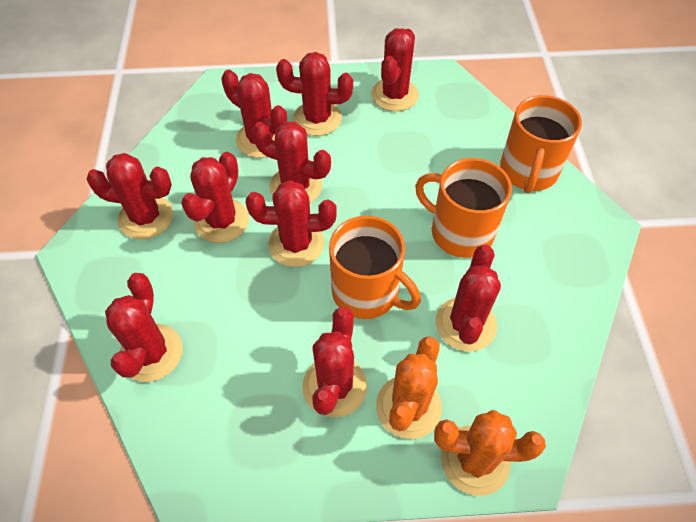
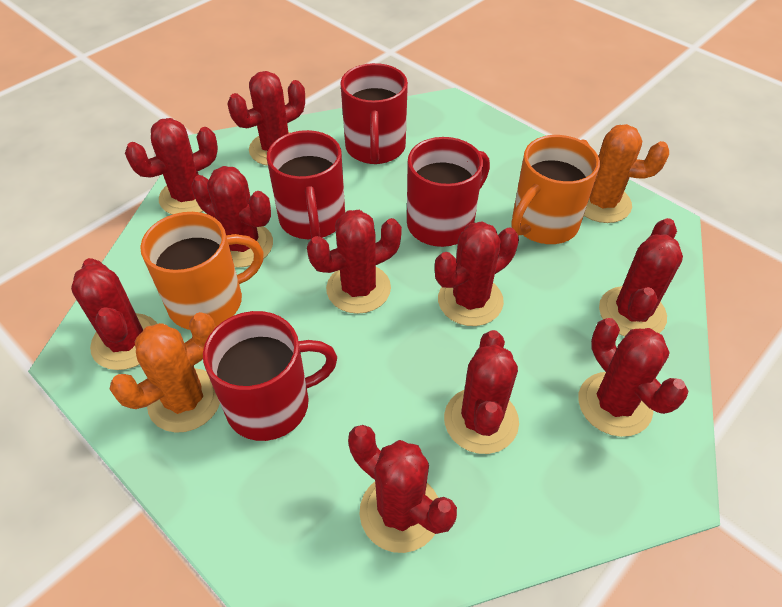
orange mug: [329,216,421,319] [415,158,512,258] [500,95,582,193] = 3 -> [140,212,264,330] [511,135,600,244] = 2
red mug: none = 0 -> [203,311,337,441] [267,130,345,239] [340,63,408,164] [407,137,490,247] = 4

